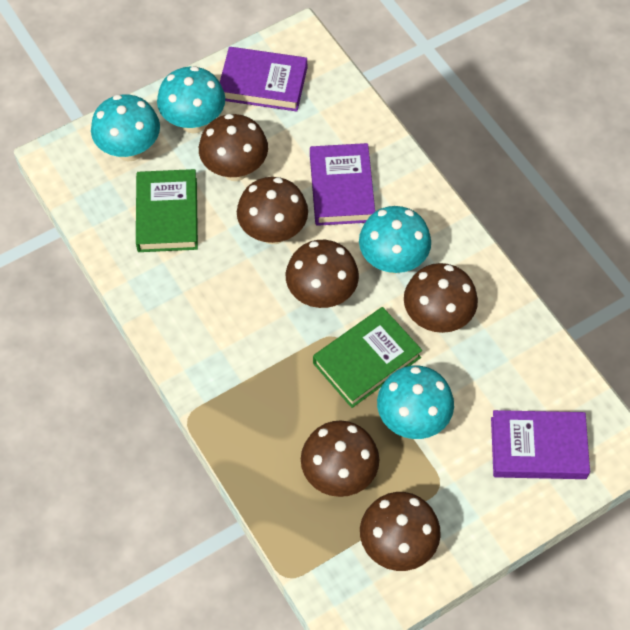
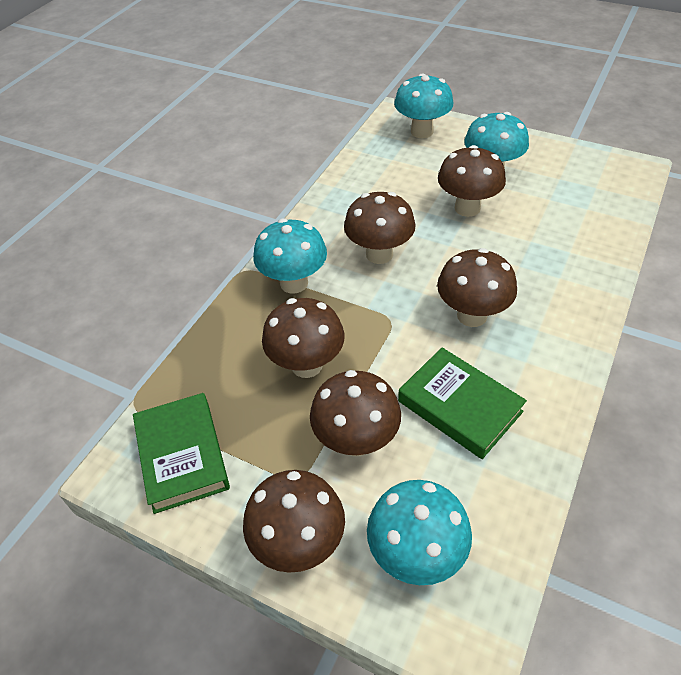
purple book: [220,47,307,112] [310,143,375,226] [491,410,590,479] = 3 -> none = 0

